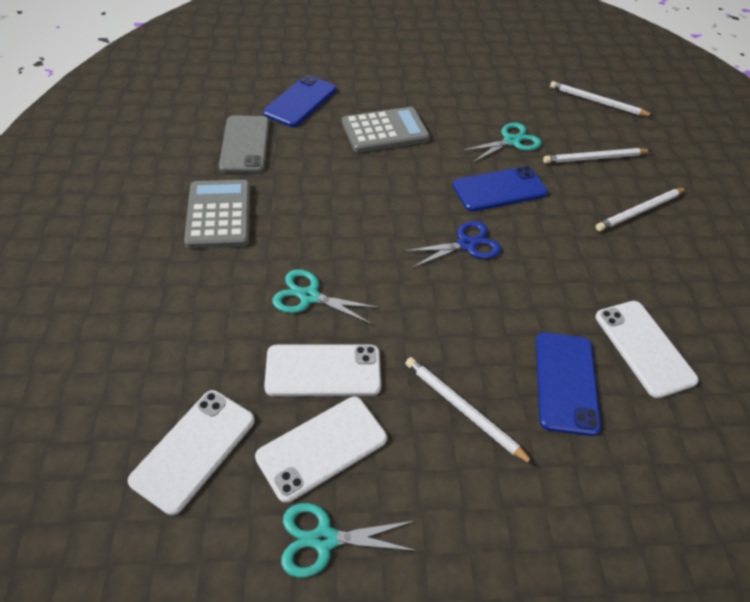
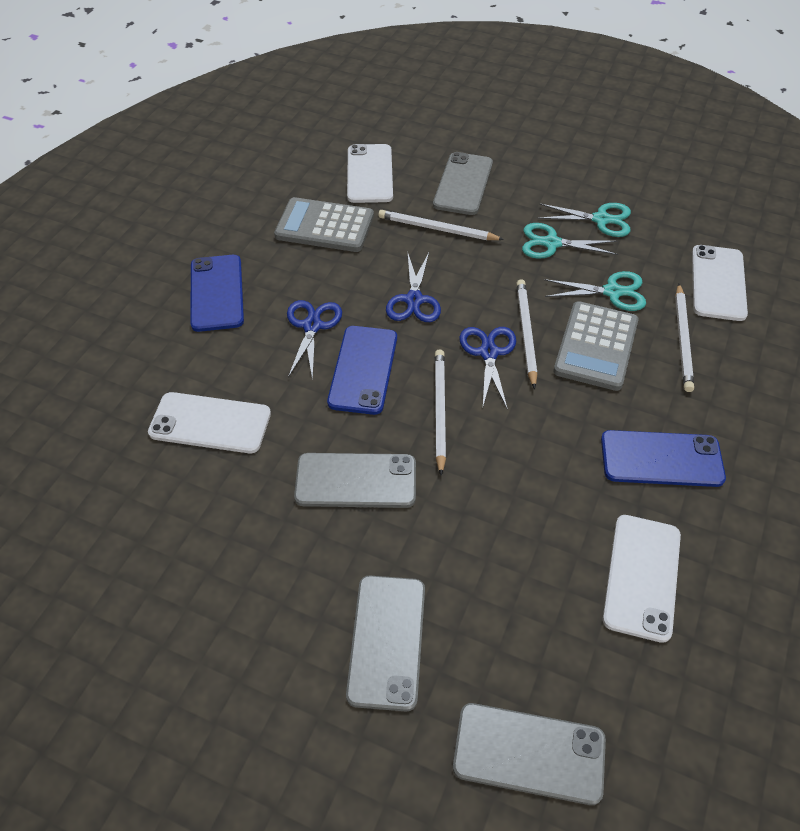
blue scissors: [403,221,501,268] = 1 -> [287,300,342,381] [386,253,441,322] [459,327,516,410] = 3
grey phone: [219,115,269,173] = 1 -> [294,453,416,508] [346,576,425,711] [433,152,493,215] [453,703,606,805] = 4

